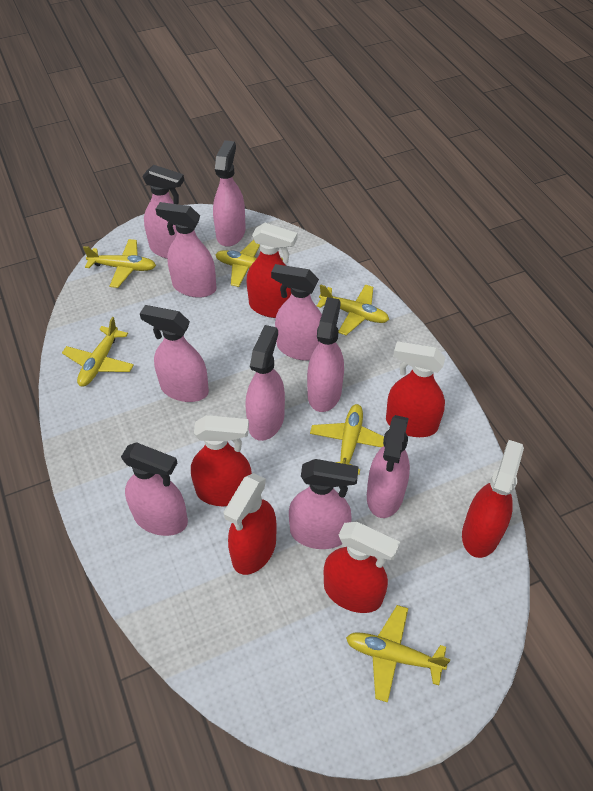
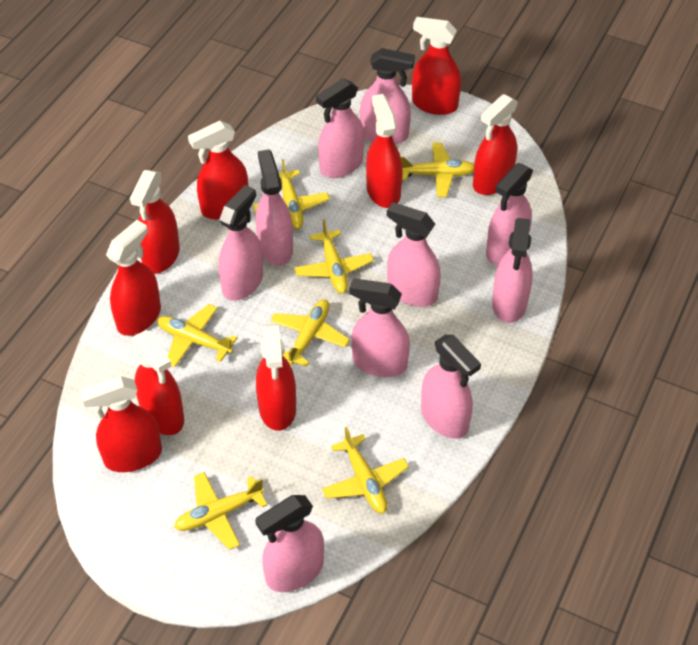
red spray bottle: [191,415,252,506] [223,473,277,575] [246,223,297,318] [324,522,400,613] [386,341,446,437] [462,440,524,558] = 6 -> [80,376,162,472] [106,220,161,336] [130,170,180,274] [133,330,184,435] [188,121,248,220] [256,324,296,431] [366,94,403,208] [412,17,461,115] [473,94,518,195] = 9
yellow plane: [62,317,134,387] [83,239,156,288] [215,240,283,287] [310,404,384,475] [317,284,389,335] [346,605,450,703] = 6 -> [157,304,238,367] [174,472,267,550] [253,159,330,229] [270,299,350,367] [294,219,374,294] [322,427,409,514] [401,143,474,197] = 7

